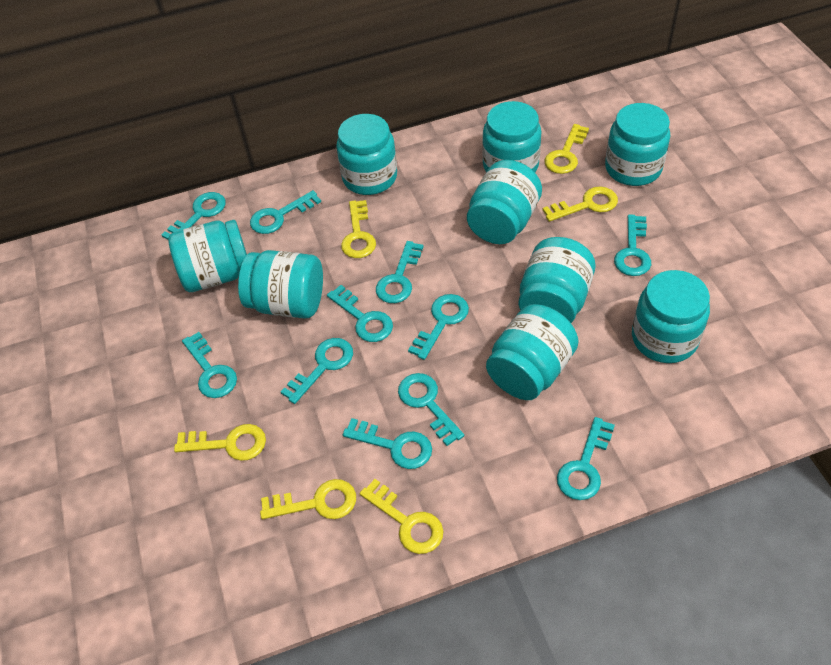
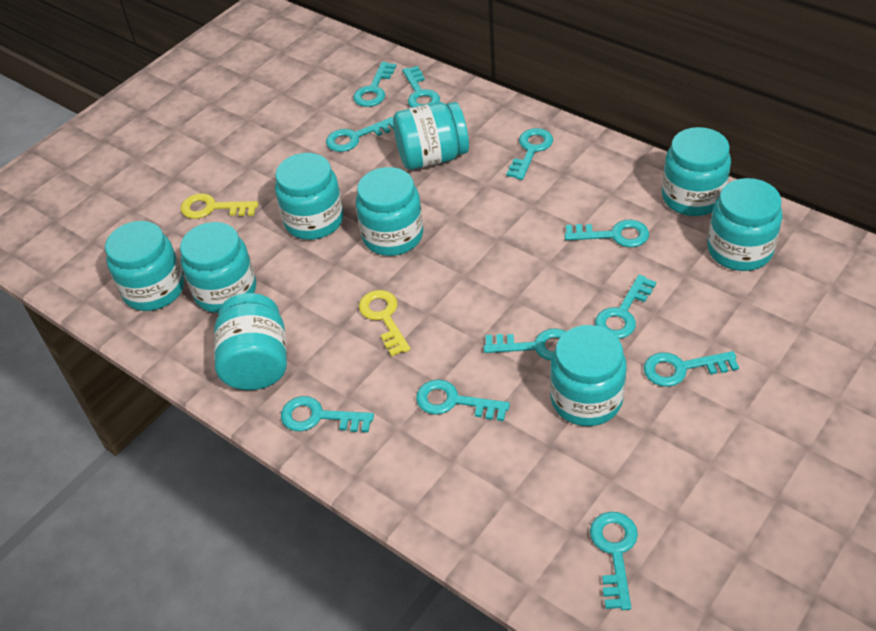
yellow key: [174,424,266,461] [260,479,356,519] [341,200,376,258] [360,479,443,554] [542,186,618,222] [544,124,589,174] = 6 -> [181,193,258,219] [359,290,410,356] = 2

